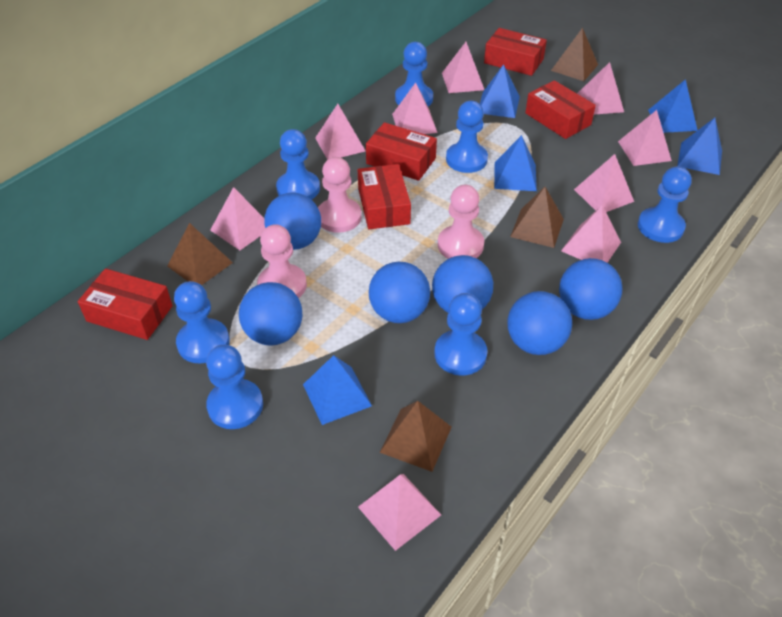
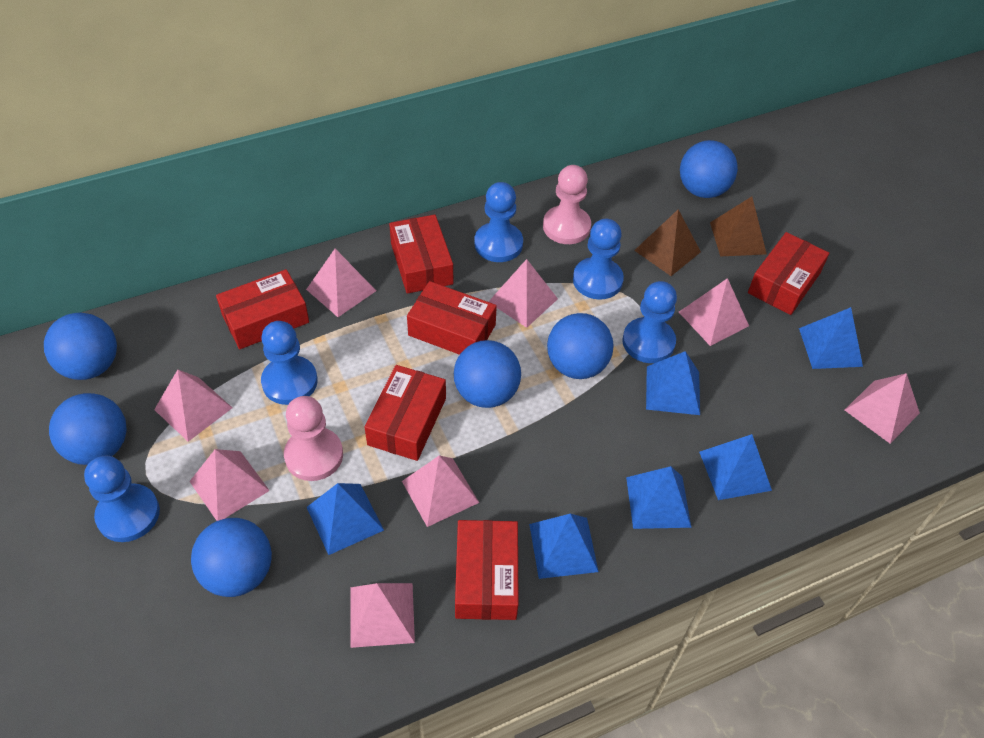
blue pawn: [174,281,229,363] [206,345,263,429] [276,129,320,200] [395,42,433,106] [434,293,487,376] [446,101,488,173] [638,166,692,243] = 7 -> [84,455,160,542] [261,321,318,405] [474,182,523,262] [573,219,624,300] [622,281,677,363] = 5
blue pyramid: [303,355,372,425] [480,64,520,118] [494,135,537,191] [648,79,698,133] [677,118,722,175] = 5 -> [306,483,384,555] [529,514,599,579] [626,466,691,529] [646,351,700,415] [699,434,772,500] [799,307,863,369] = 6
brown pyramid: [167,223,233,285] [379,401,452,472] [510,187,564,248] [551,28,598,81] = 4 -> [634,209,701,276] [710,197,767,257] = 2
pink pawn: [257,224,307,298] [318,157,362,233] [438,185,484,259] = 3 -> [284,396,343,481] [543,165,591,244] = 2
pink pyramid: [210,187,265,250] [315,104,365,160] [358,474,441,551] [392,83,438,134] [442,42,484,93] [561,205,621,263] [574,154,634,212] [577,62,624,115] [618,110,672,166] = 9 -> [154,370,232,442] [189,449,270,521] [306,249,376,317] [350,583,415,648] [402,455,479,527] [488,259,558,328] [679,278,749,346] [845,373,920,444] = 8
red box: [78,269,173,340] [358,164,411,229] [366,122,437,181] [484,28,547,76] [525,80,596,139] = 5 -> [216,269,309,349] [365,365,446,461] [389,215,453,294] [407,281,497,355] [455,520,519,620] [748,232,829,315] = 6

